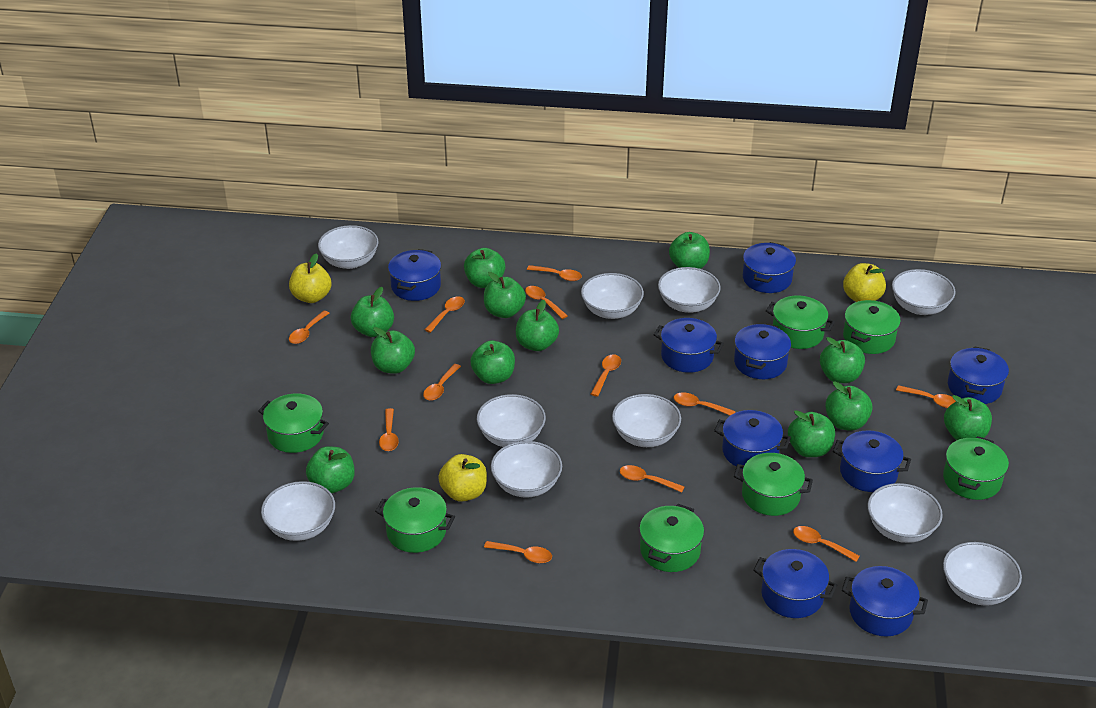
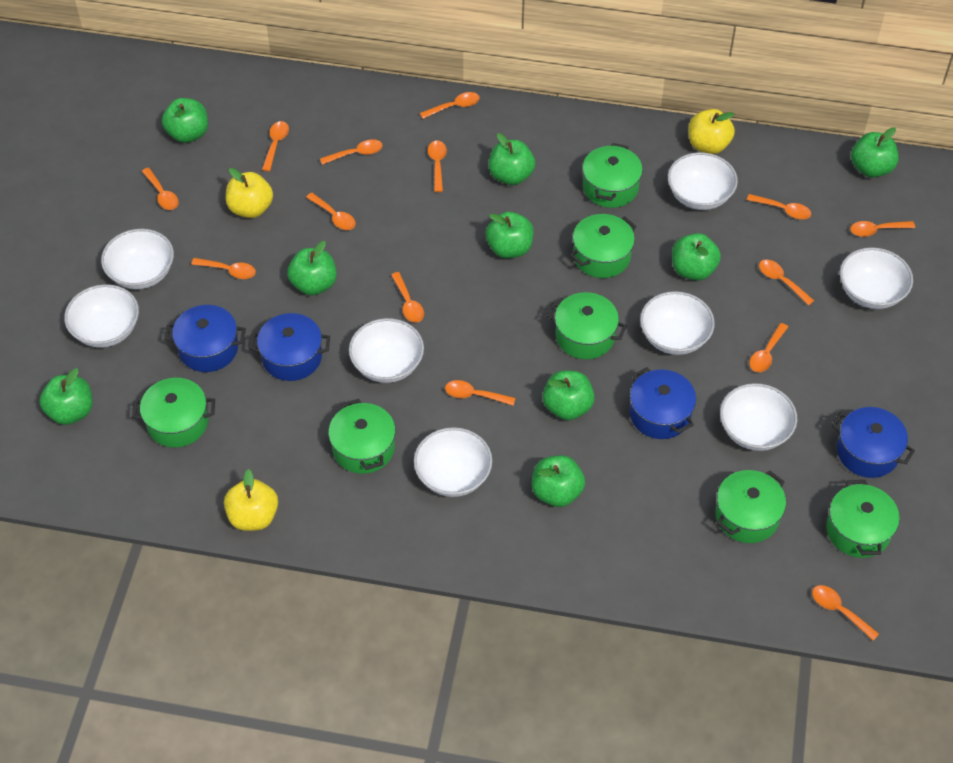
blue pot: [388,249,441,301] [654,318,724,373] [714,410,791,469] [734,323,791,379] [743,242,796,293] [753,549,837,618] [833,430,911,492] [842,566,928,637] [948,346,1009,404] = 9 -> [164,305,246,372] [249,313,330,381] [630,367,696,439] [832,407,915,478] = 4
green apple: [306,446,355,493] [351,287,394,337] [371,327,415,374] [464,248,505,288] [470,341,515,384] [484,272,526,318] [516,300,559,351] [669,232,710,269] [788,410,835,457] [820,337,865,383] [825,381,873,431] [944,395,992,440] = 12 -> [40,368,92,425] [162,98,208,143] [287,241,337,295] [486,212,534,258] [489,133,535,185] [532,455,585,507] [543,370,595,420] [672,233,721,281] [851,127,899,178] = 9
orange spoon: [289,311,329,344] [379,408,399,451] [423,364,461,401] [425,296,465,333] [484,541,552,563] [525,286,568,319] [527,265,582,281] [591,354,621,397] [620,465,684,492] [674,392,736,416] [793,526,860,562] [896,385,956,408] = 12 -> [142,168,179,210] [191,258,256,279] [262,121,289,171] [306,193,356,230] [320,139,382,165] [391,272,424,323] [420,92,480,119] [428,141,447,192] [445,380,515,406] [747,194,811,219] [749,323,788,372] [759,260,814,306] [812,585,879,641] [850,221,915,237] = 14
white bowl: [261,481,335,541] [318,225,379,269] [477,394,546,447] [491,441,562,498] [581,273,644,319] [612,394,681,447] [658,267,721,313] [867,483,943,543] [892,269,956,315] [943,542,1022,606] = 10 -> [64,284,139,348] [101,229,174,290] [349,318,424,383] [414,427,492,497] [640,291,715,355] [668,152,738,210] [720,383,797,451] [840,247,913,309] = 8

